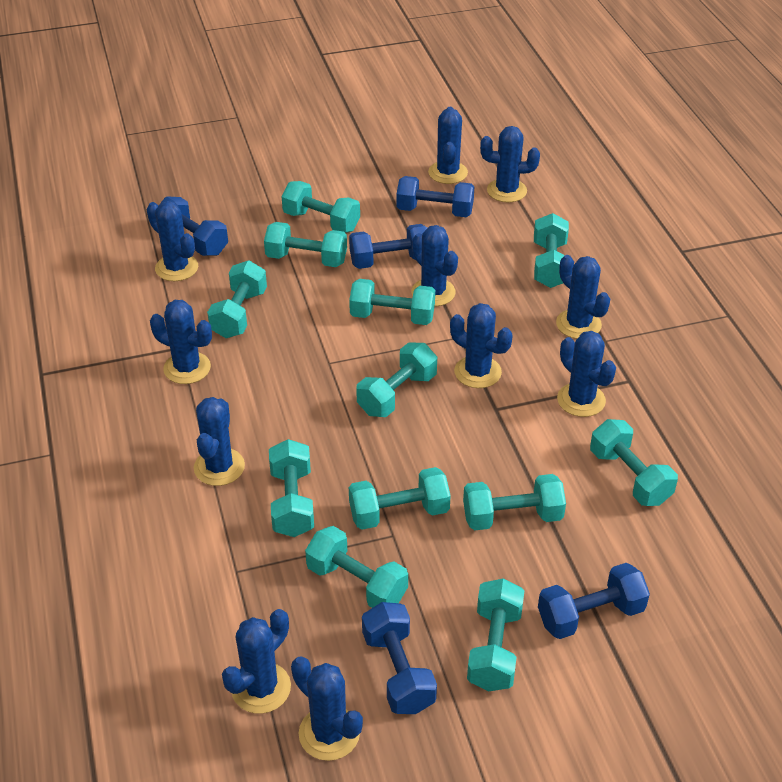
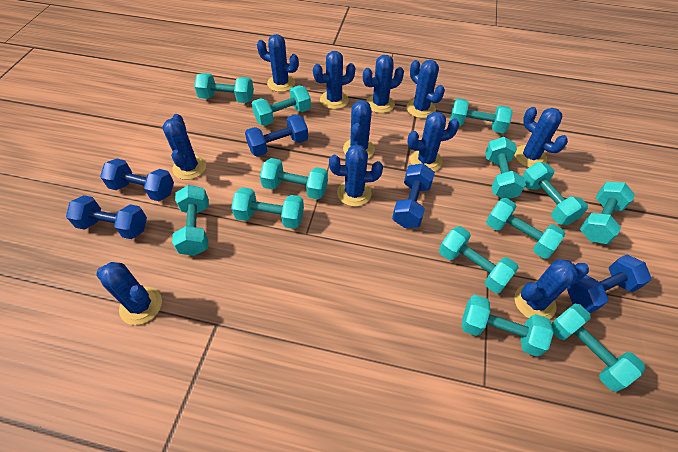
turquoise dumbbell: [207,260,267,338] [264,222,347,267] [269,439,314,537] [282,181,360,233] [305,526,408,608] [349,279,435,325] [349,467,451,530] [356,343,437,417] [463,474,566,530] [467,578,524,691] [534,213,569,288] [590,419,678,506] = 12 -> [172,185,209,256] [194,73,254,103] [231,187,304,229] [252,86,311,126] [260,158,328,199] [439,226,519,293] [450,98,513,133] [462,295,554,357] [485,137,526,199] [486,198,565,259] [523,162,588,225] [551,304,645,392] [580,182,635,244] = 13

